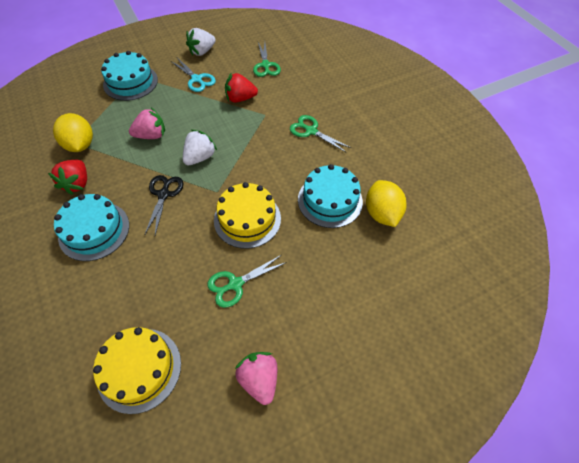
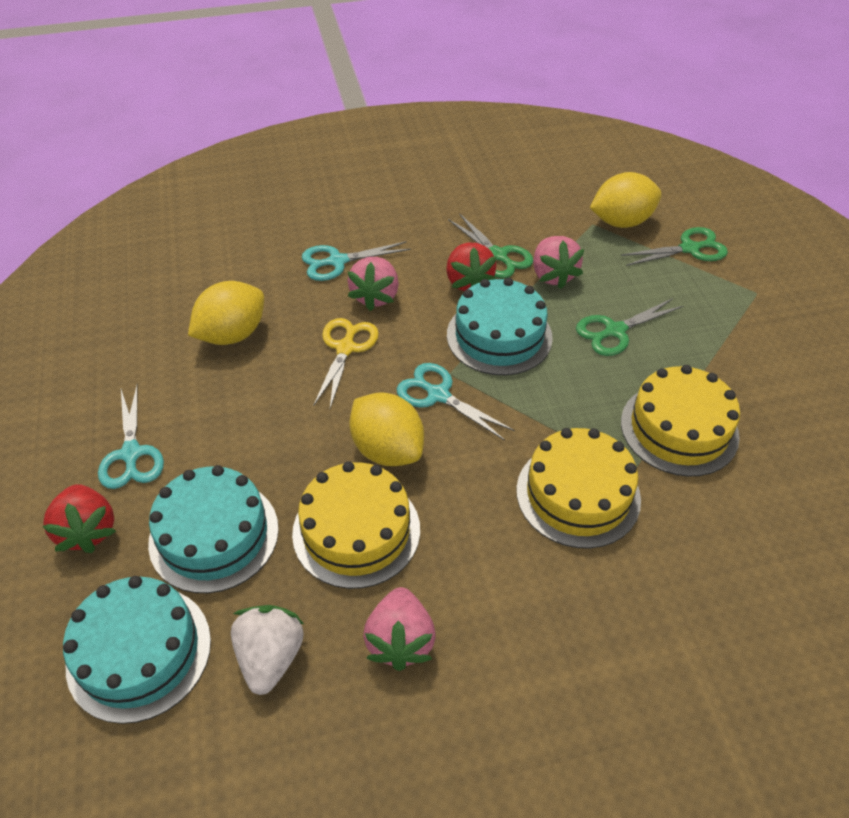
black scissors: [145,175,184,235] = 1 -> none = 0
pink strawberry: [129,108,165,139] [235,352,277,405] = 2 -> [347,257,399,311] [363,587,436,671] [533,236,584,289] = 3
turquoise scissors: [171,58,216,92] = 1 -> [98,384,164,489] [302,241,411,281] [397,363,514,441] = 3
white strawberry: [183,130,217,165] [186,28,216,56] = 2 -> [231,605,304,695] = 1
yellow cake: [93,327,181,414] [214,182,281,249] = 2 -> [292,461,420,589] [516,428,641,549] [621,365,740,477] = 3
yellow lemon: [53,113,93,152] [366,180,406,227] = 2 -> [188,281,264,345] [349,393,424,466] [590,172,662,228] = 3
yellow scissors: none = 0 -> [313,318,379,408] = 1

